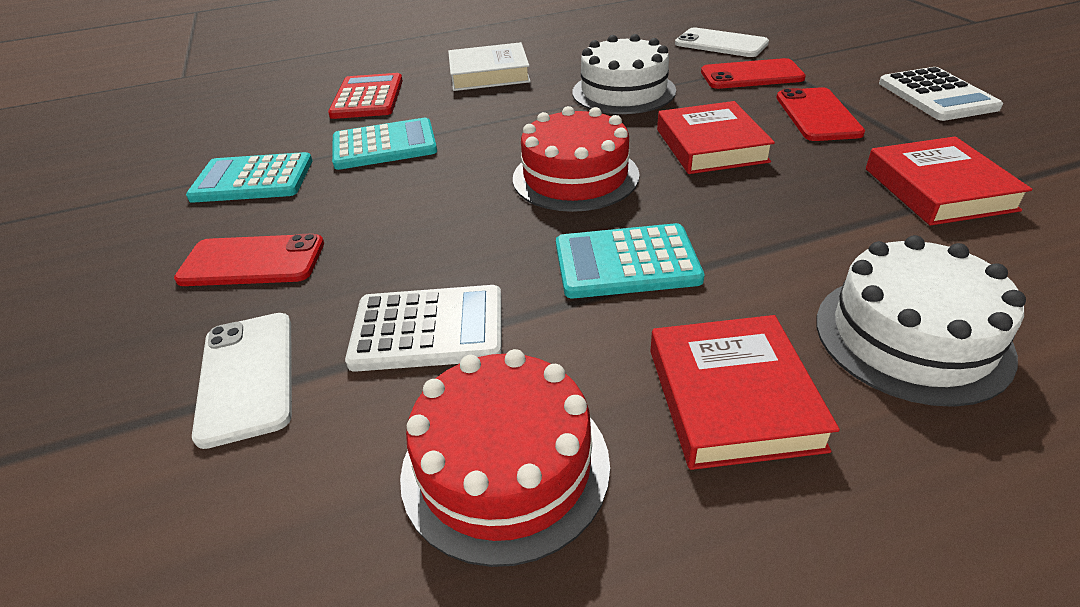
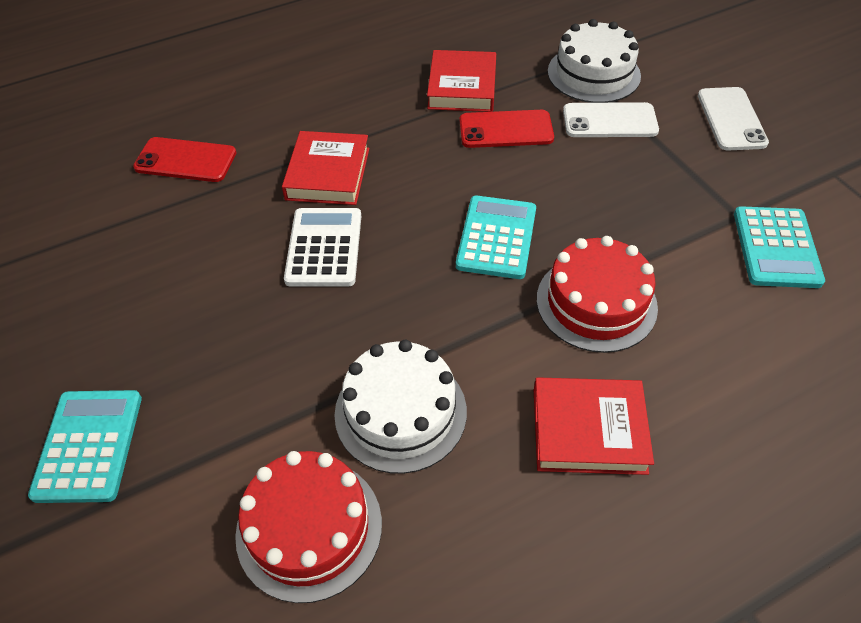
red calculator: [328,73,403,119] = 1 -> none = 0
red phone: [174,233,324,286] [701,58,806,89] [776,87,865,141] = 3 -> [133,137,236,182] [459,110,554,148] = 2
white book: [448,42,531,91] = 1 -> none = 0
white calculator: [345,285,502,372] [879,67,1003,121] = 2 -> [284,208,361,286] = 1

